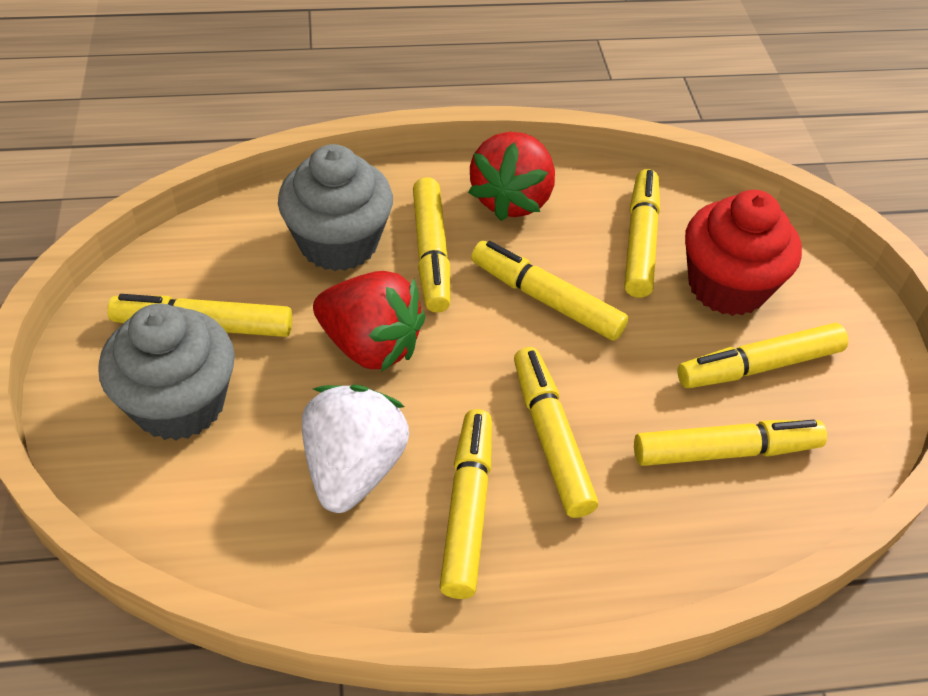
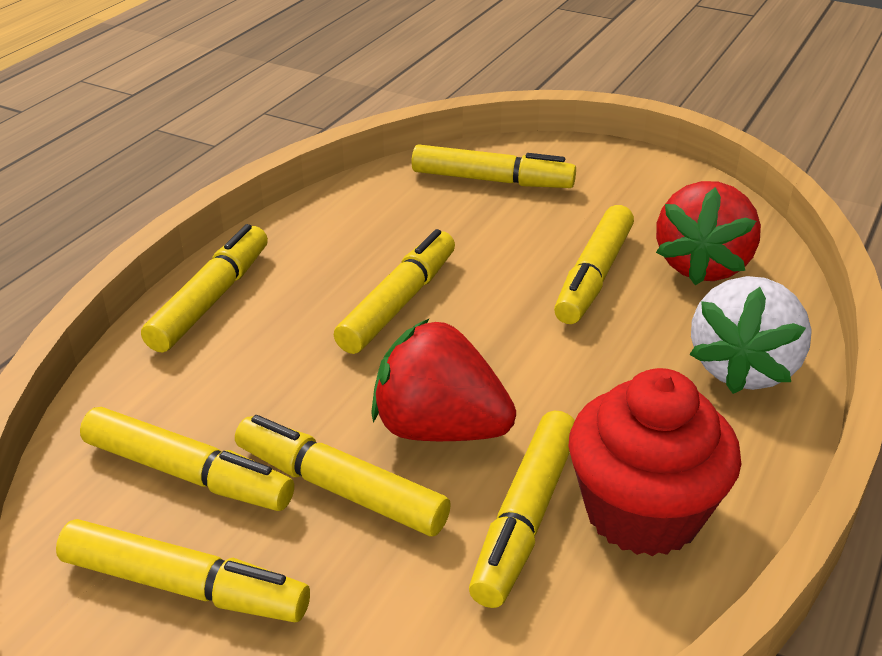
grey cupcake: [98,304,235,440] [278,144,393,271] = 2 -> none = 0

